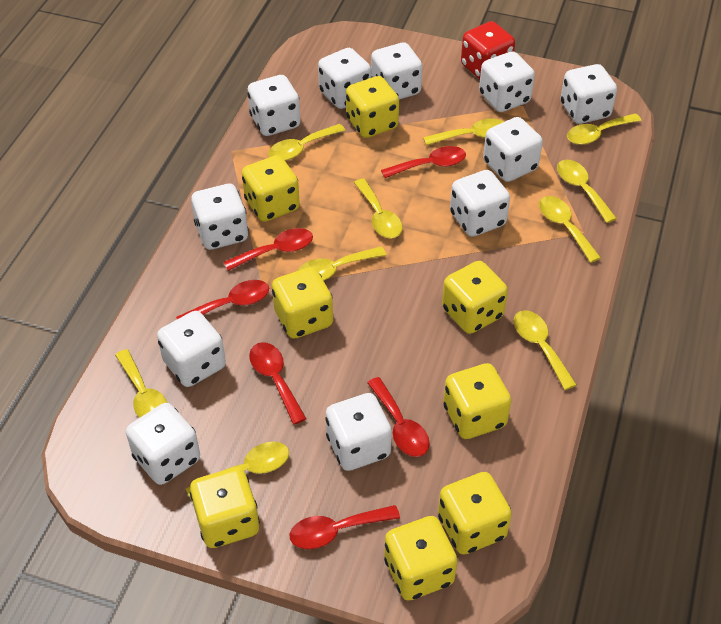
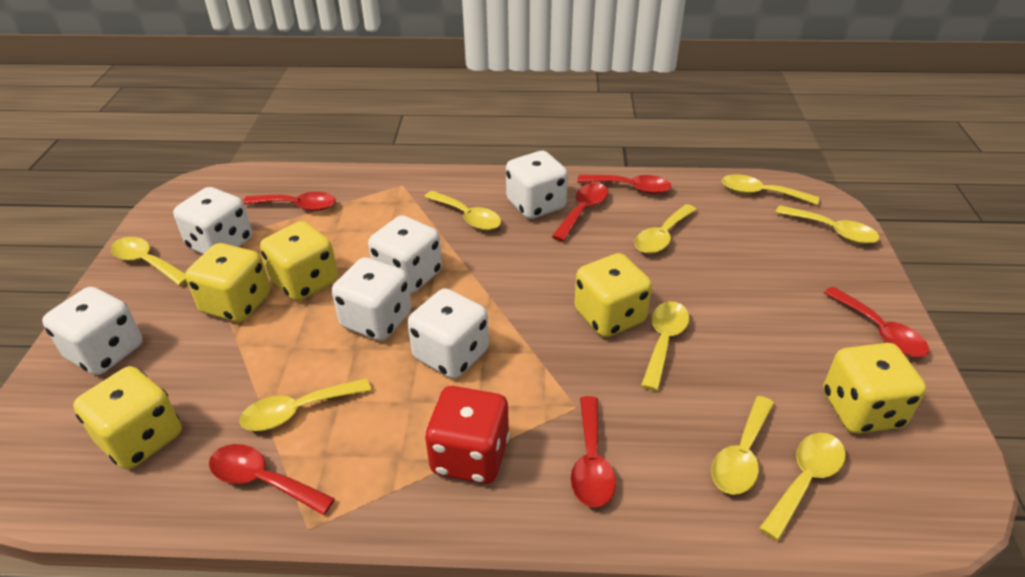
white dice: [126,403,200,485] [157,311,226,387] [191,184,248,250] [248,75,300,136] [318,48,371,109] [325,393,392,471] [371,43,422,100] [450,170,510,237] [479,51,535,112] [483,117,543,182] [561,64,617,124] = 11 -> [42,287,143,375] [173,187,252,254] [332,258,412,341] [368,215,442,294] [407,288,489,379] [506,151,568,219] = 6
yellow dice: [190,467,260,548] [242,155,300,222] [272,267,333,339] [346,76,399,138] [384,516,457,601] [438,472,512,555] [442,261,508,334] [443,363,511,439] = 8 -> [73,366,182,469] [185,243,270,322] [260,221,338,301] [574,253,652,337] [823,343,926,434] = 5
yellow spoon: [115,349,167,418] [186,442,289,501] [269,124,346,161] [298,246,386,281] [354,179,403,238] [423,118,504,146] [514,310,577,390] [539,196,601,263] [557,160,617,223] [567,113,641,145] = 10 -> [111,237,187,286] [240,378,371,431] [424,191,501,230] [634,204,697,254] [641,301,689,391] [711,396,774,495] [722,174,819,205] [759,433,846,541] [775,205,880,244] = 9

